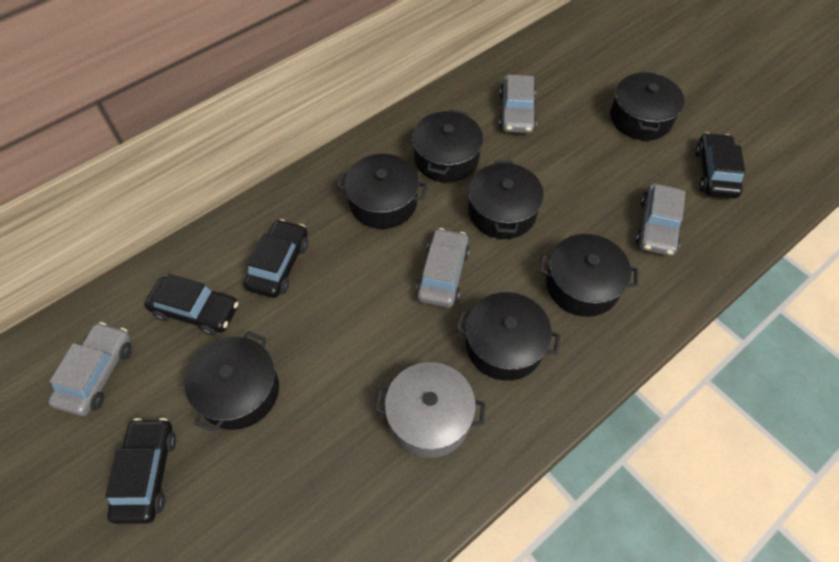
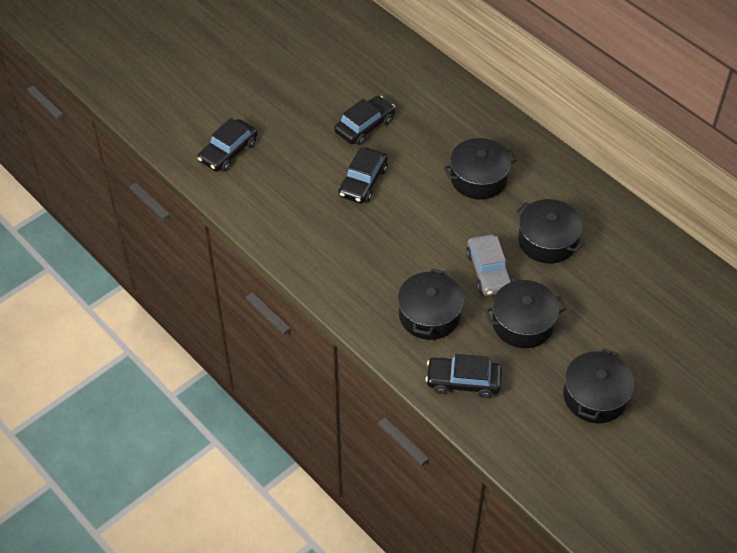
black pot: [184,331,279,432] [337,154,428,229] [412,109,483,183] [456,292,561,381] [468,160,544,239] [540,234,638,317] [610,71,684,141] = 7 -> [398,269,464,340] [443,138,517,199] [485,280,566,348] [516,199,585,264] [563,348,634,423] = 5
grey car: [48,322,132,416] [416,228,470,308] [499,75,537,133] [636,183,685,256] = 4 -> [466,235,513,296] = 1
grey pot: [374,362,486,458] = 1 -> none = 0

